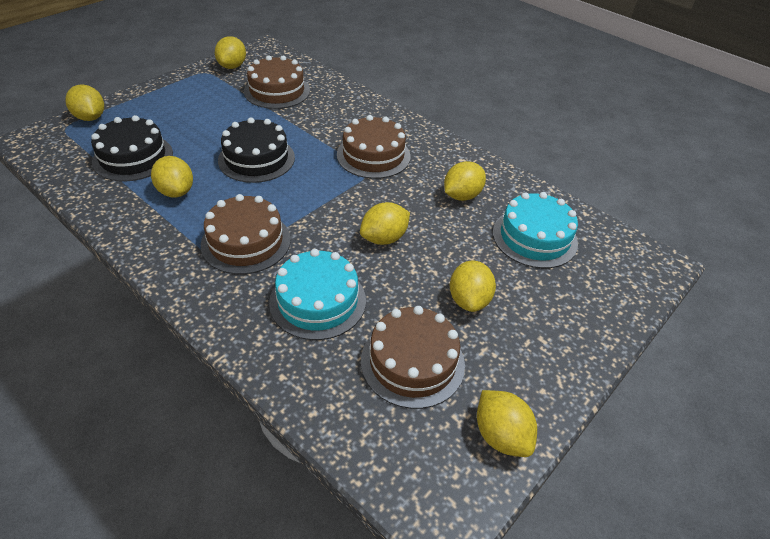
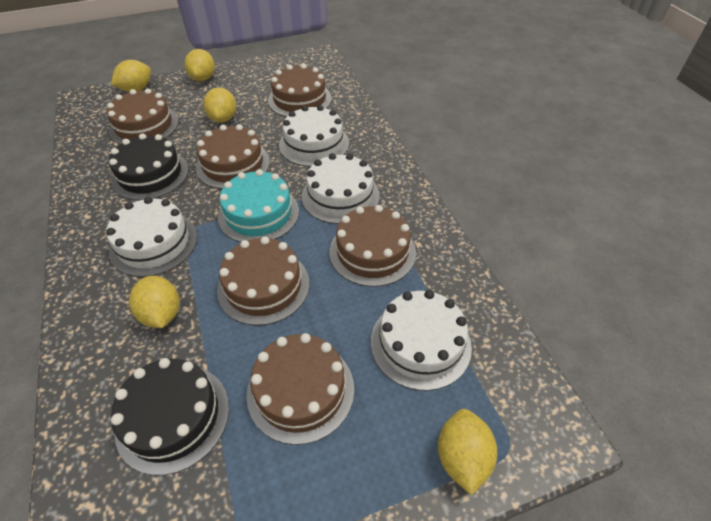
brown cake: [201,194,291,274] [244,55,310,109] [337,115,411,179] [361,306,465,409] = 4 -> [107,89,179,144] [196,124,270,189] [217,236,309,326] [246,333,354,445] [268,64,332,117] [330,205,416,287] = 6
turquoise cake: [269,249,366,340] [493,192,578,268] = 2 -> [218,169,299,242] = 1
white cake: none = 0 -> [106,197,197,277] [279,105,349,167] [302,153,380,224] [371,290,472,391] = 4
yellow lemon: [65,84,104,121] [151,156,193,198] [215,36,246,69] [360,202,410,245] [444,161,486,201] [450,260,496,312] [477,390,537,457] = 7 -> [111,60,151,92] [129,276,179,328] [184,49,215,81] [203,87,236,123] [438,409,497,495] = 5

